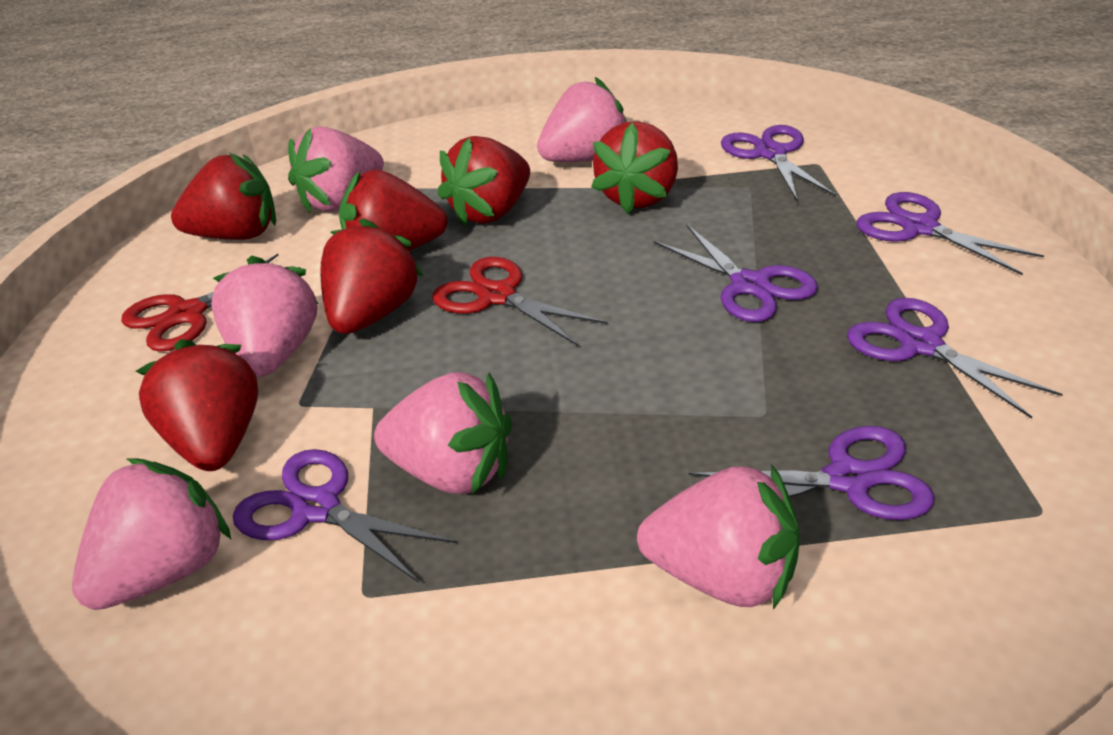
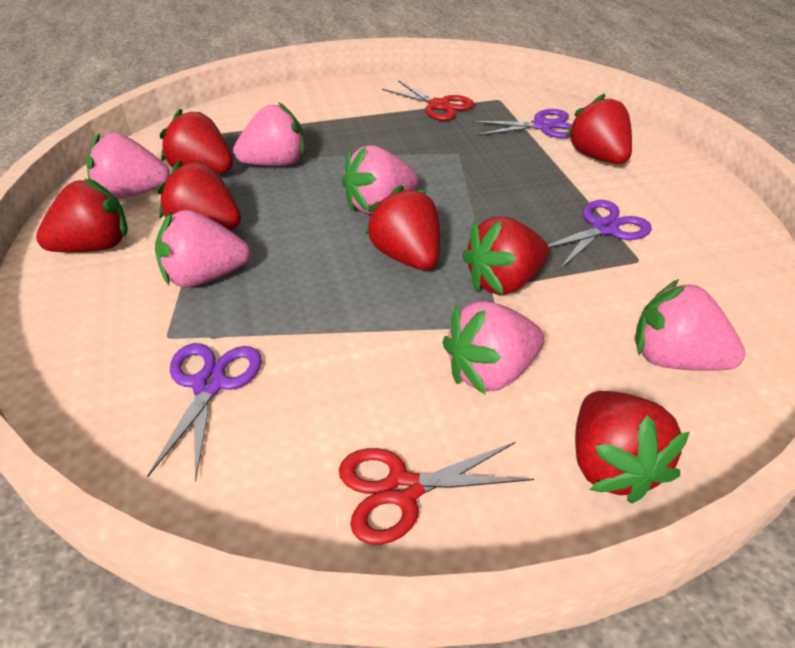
purple scissors: [233,449,457,583] [654,224,818,322] [689,426,935,520] [721,125,836,201] [847,298,1063,419] [856,192,1044,275] = 6 -> [147,343,262,482] [472,109,572,138] [548,200,652,269] = 3
red strawberry: [136,339,258,471] [171,153,276,240] [321,218,423,334] [339,170,448,251] [437,136,530,226] [591,121,678,214] = 6 -> [36,178,128,252] [158,161,241,230] [160,109,233,174] [365,185,440,270] [462,217,549,295] [565,93,632,164] [575,391,690,504] = 7

